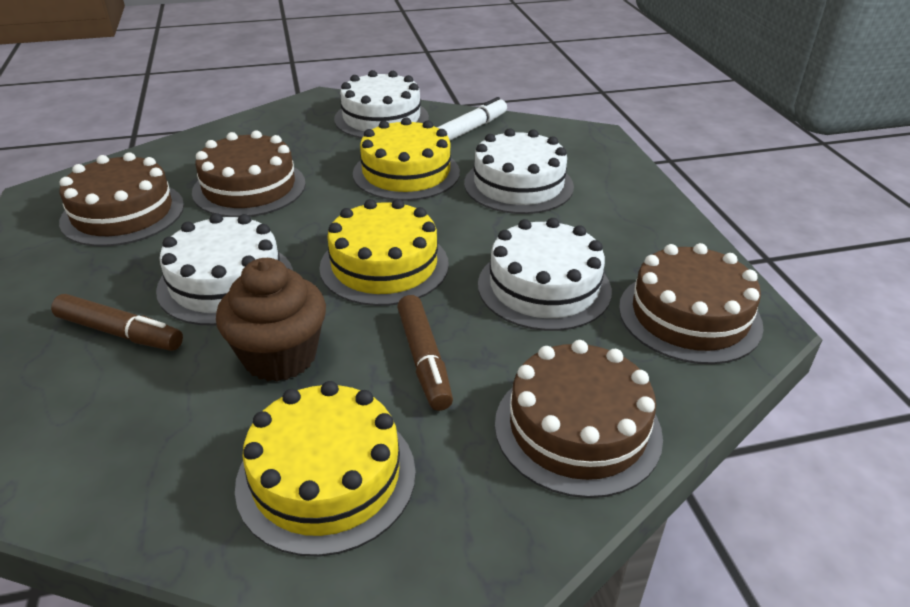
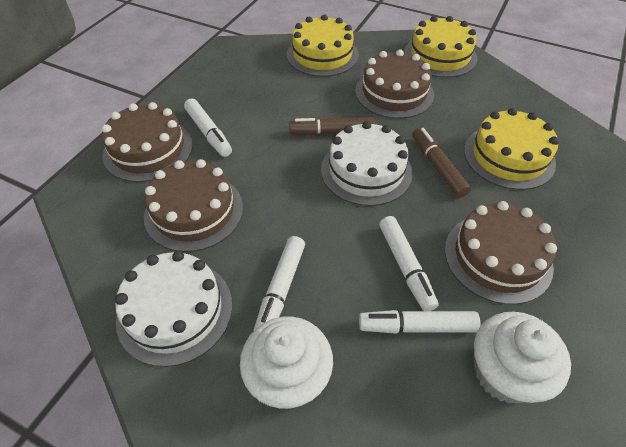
brown cupcake: [216,258,326,382] = 1 -> none = 0
white cake: [156,213,293,326] [334,70,429,139] [464,128,574,214] [478,218,612,331] = 4 -> [115,251,232,367] [321,121,413,206] = 2
white cupcake: none = 0 -> [240,316,333,409] [474,312,571,403] = 2
white marker: [437,97,507,140] = 1 -> [184,98,232,157] [254,236,305,330] [359,310,480,334] [379,216,439,311] = 4

